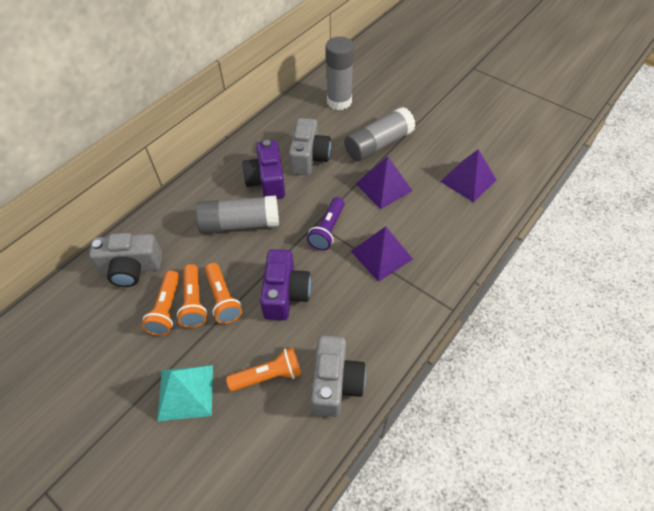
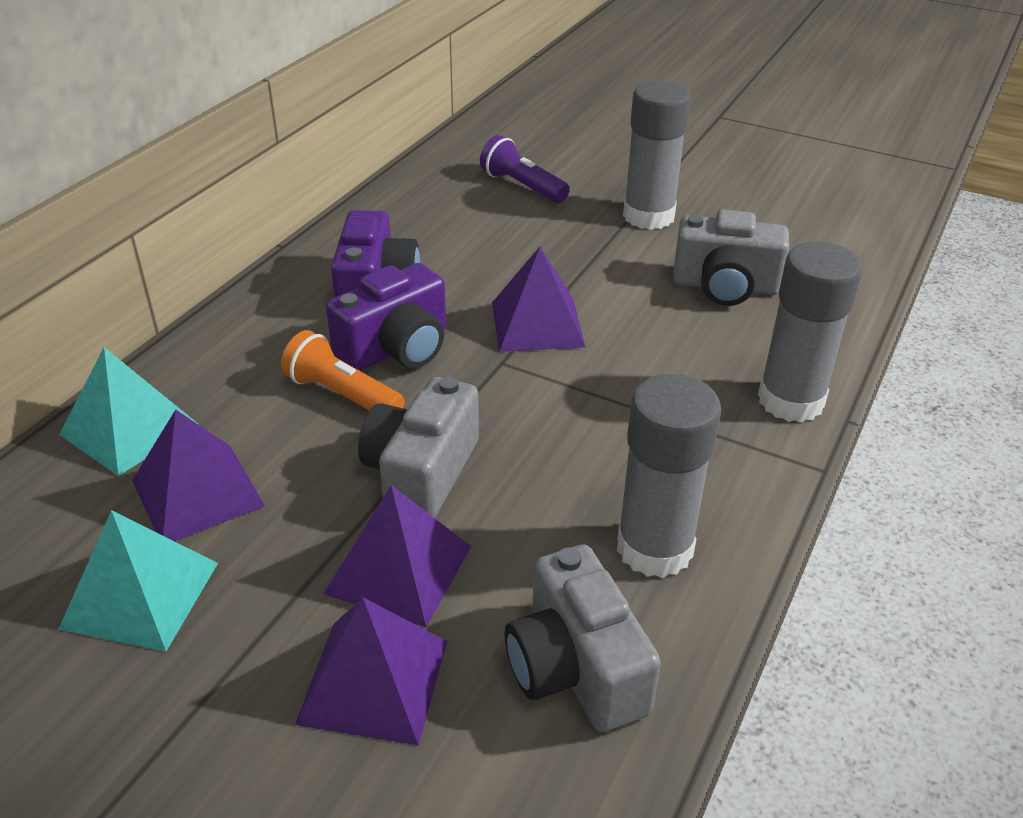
orange flashlight: [142,271,180,336] [177,264,207,328] [205,263,242,324] [226,347,302,392] = 4 -> [281,330,405,410] = 1
purple pyramid: [351,226,413,282] [356,156,412,209] [440,149,497,203] = 3 -> [132,409,265,541] [295,597,447,746] [323,485,471,627] [492,247,585,352] = 4
turquoise pyramid: [157,365,213,421] = 1 -> [59,347,198,476] [59,510,218,652] = 2

